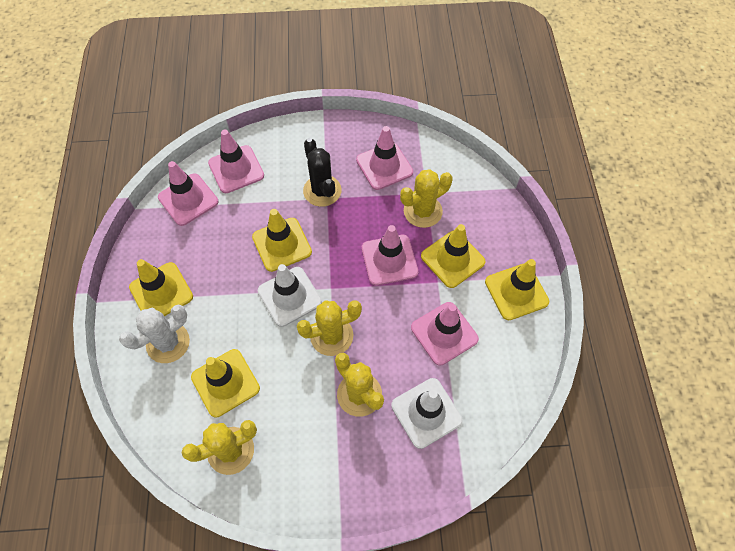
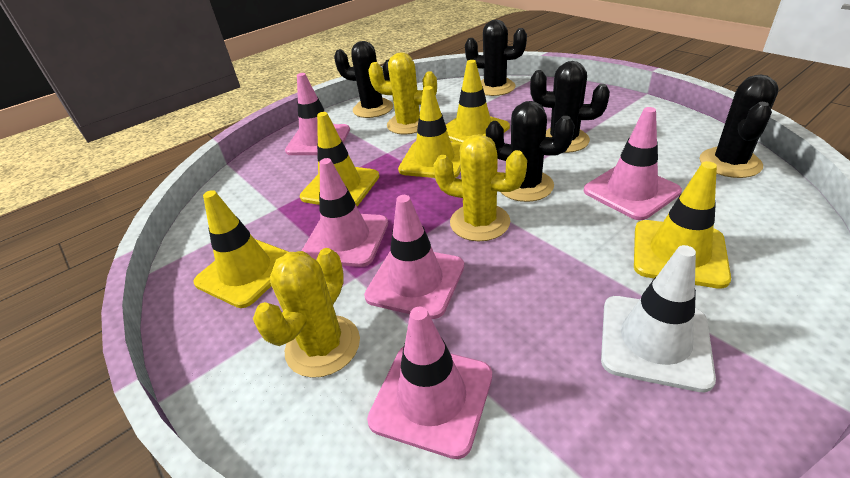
black cactus: [303,138,341,207] = 1 -> [334,41,393,118] [465,20,527,96] [486,101,575,202] [530,61,610,153] [700,75,779,178] = 5
white cactus: [119,305,190,363] = 1 -> none = 0
white traffic cone: [258,264,322,327] [391,378,463,449] = 2 -> [601,245,716,392] = 1
yellow cactus: [181,420,257,475] [297,300,362,356] [335,353,384,417] [400,169,453,228] = 4 -> [253,248,360,378] [368,52,437,135] [433,134,527,241] = 3

